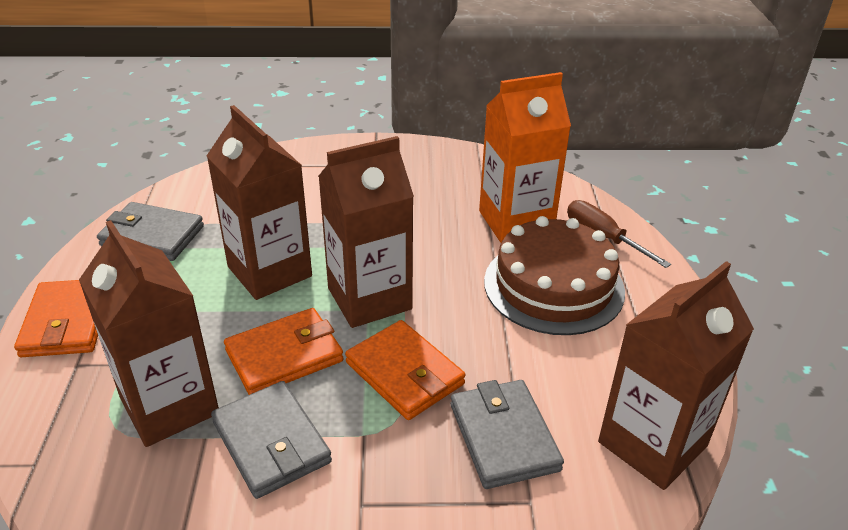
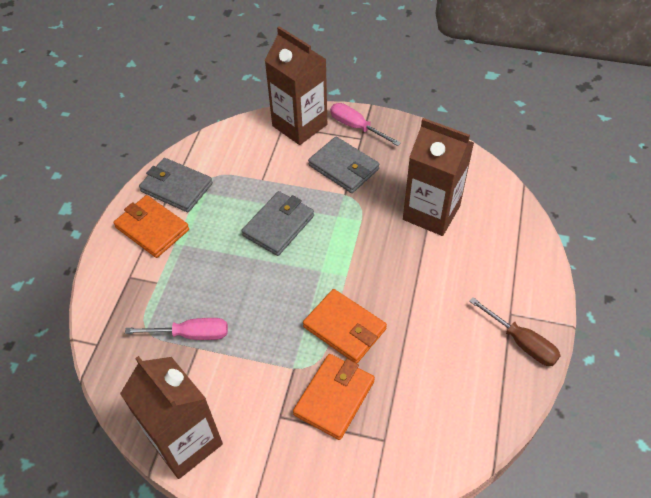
brown cake: [484,216,625,335] = 1 -> none = 0
brown carton: [79,220,219,447] [207,105,312,300] [318,136,414,328] [598,261,754,490] = 4 -> [120,356,223,479] [265,26,327,145] [403,118,474,236] = 3
orange carton: [479,72,571,243] = 1 -> none = 0
pink screwdriver: none = 0 -> [125,318,228,340] [330,103,401,146] = 2

